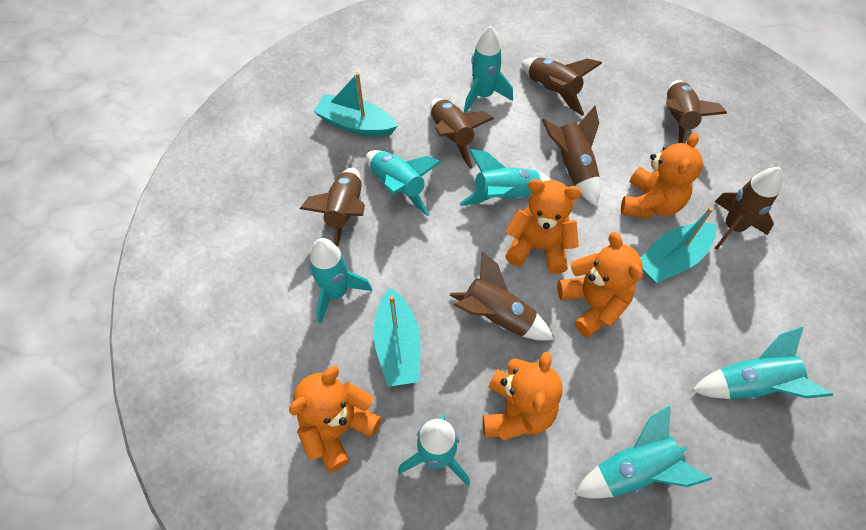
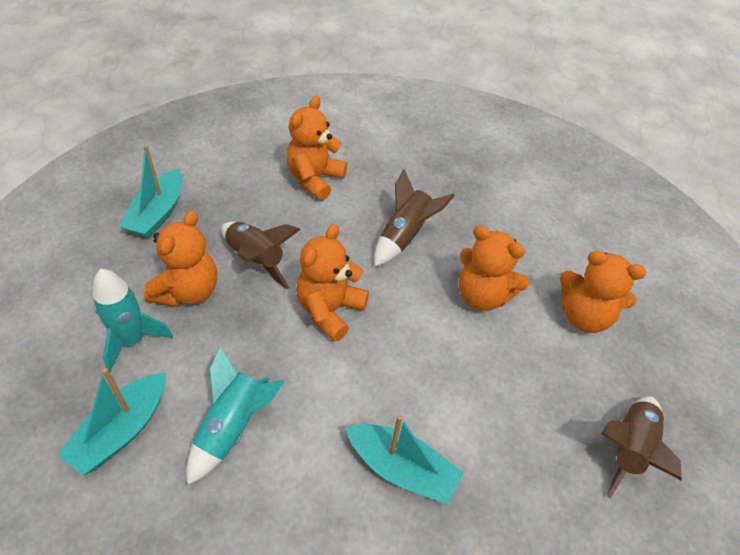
brown rocket: [300,168,365,247] [430,98,494,168] [450,251,554,341] [521,57,602,116] [542,106,600,207] [666,80,727,144] [715,167,783,250] = 7 -> [222,222,300,289] [374,169,455,266] [601,396,682,498] = 3
turquoise rocket: [309,238,372,324] [366,150,441,217] [398,415,470,486] [460,149,553,206] [464,25,513,113] [575,405,712,499] [692,327,833,399] = 7 -> [93,269,173,373] [186,347,285,485] = 2

